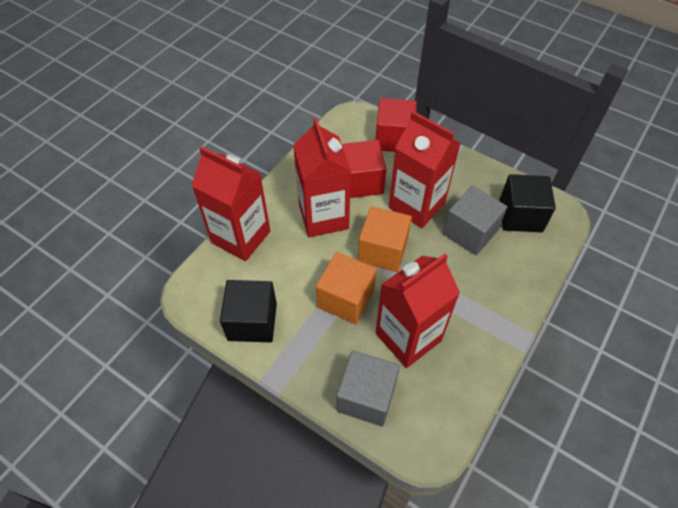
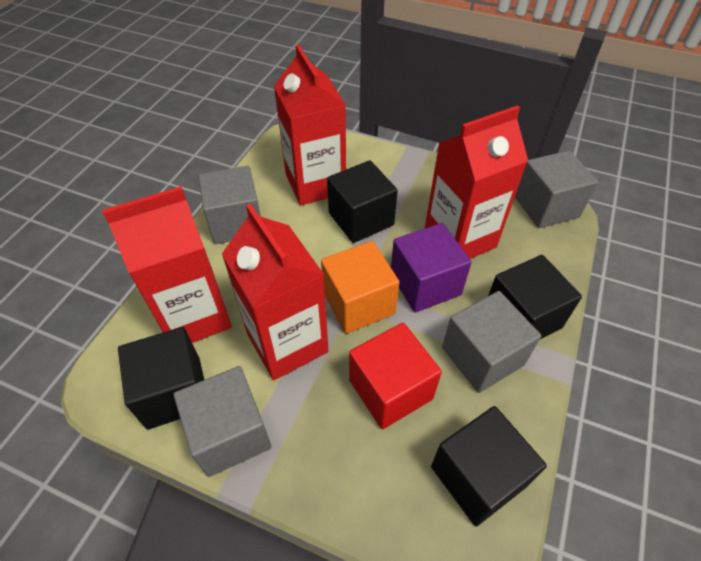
black cube: [220,280,277,342] [499,174,556,232] = 2 -> [118,327,204,430] [327,160,398,243] [431,406,547,527] [488,255,582,339] = 4
grey cube: [336,351,400,427] [443,186,507,255] = 2 -> [173,366,272,477] [198,166,261,244] [442,291,541,393] [515,150,598,228] = 4
orange cube: [316,252,377,324] [358,206,412,272] = 2 -> [321,241,400,334] = 1
purple cube: none = 0 -> [391,223,472,313] = 1
red cube: [342,140,387,198] [376,98,417,152] = 2 -> [349,323,442,430] = 1

